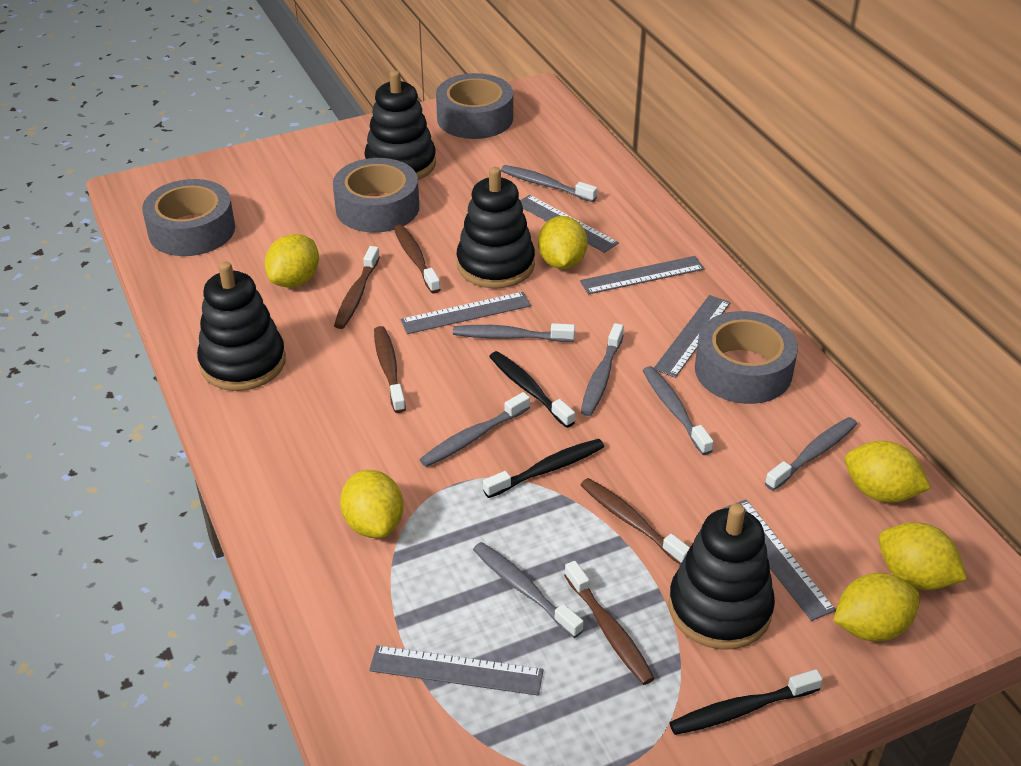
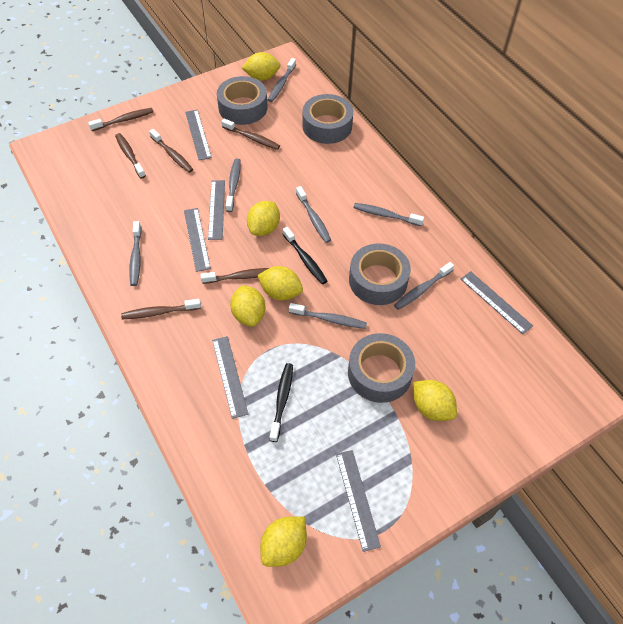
black stacking toy: [197,261,286,391] [364,70,436,180] [456,167,535,289] [668,503,775,650] = 4 -> none = 0
black toothbrush: [483,439,604,498] [489,351,575,428] [669,669,823,735] = 3 -> [269,363,293,442] [283,227,327,284] = 2
brown toothbrush: [334,246,380,329] [374,326,406,413] [394,224,441,293] [564,561,655,685] [581,478,690,564] = 5 -> [88,108,154,131] [115,133,146,179] [121,299,201,319] [149,129,193,173] [200,268,269,284] [221,118,280,150] = 6

